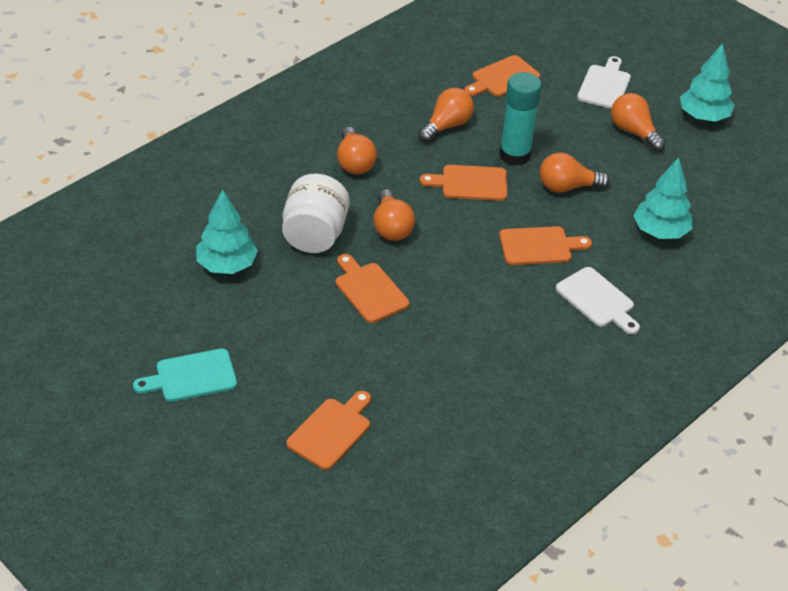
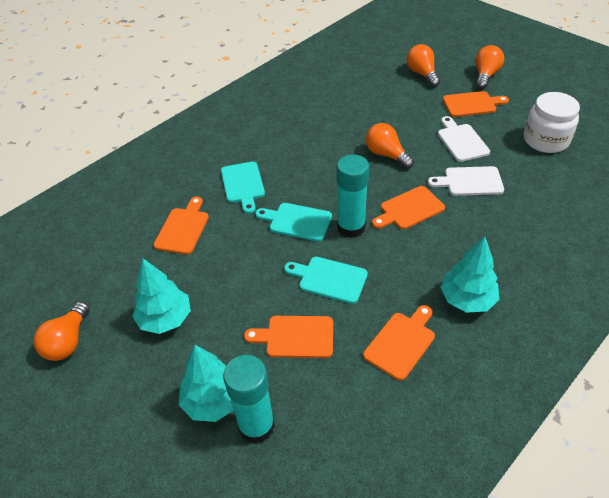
orange light bulb: [337,127,377,174] [373,189,415,241] [418,88,474,142] [540,152,610,193] [611,93,665,151] = 5 -> [34,302,90,361] [366,123,414,169] [407,44,440,87] [476,45,504,89] = 4
turquoise cutting board: [133,348,237,402] = 1 -> [221,162,265,214] [255,203,332,242] [284,257,368,304] = 3
turquoise glue stick: [499,72,542,166] = 1 -> [223,355,275,444] [337,154,369,238] = 2

